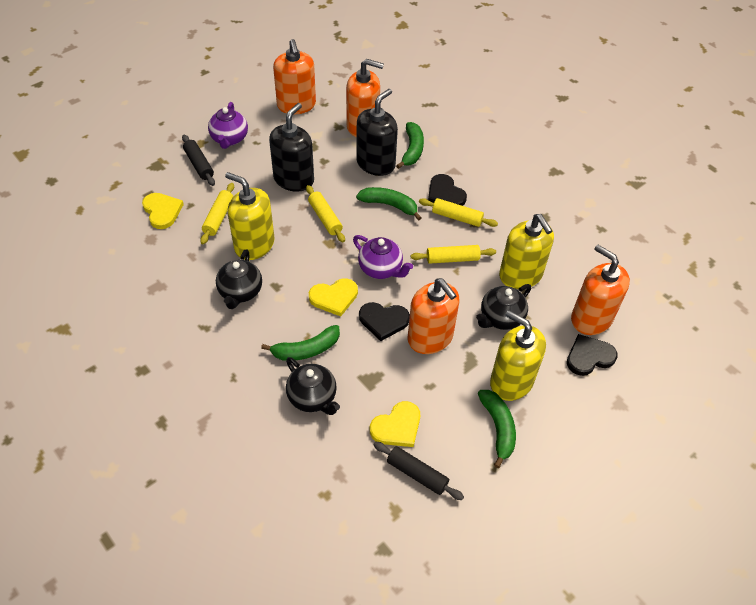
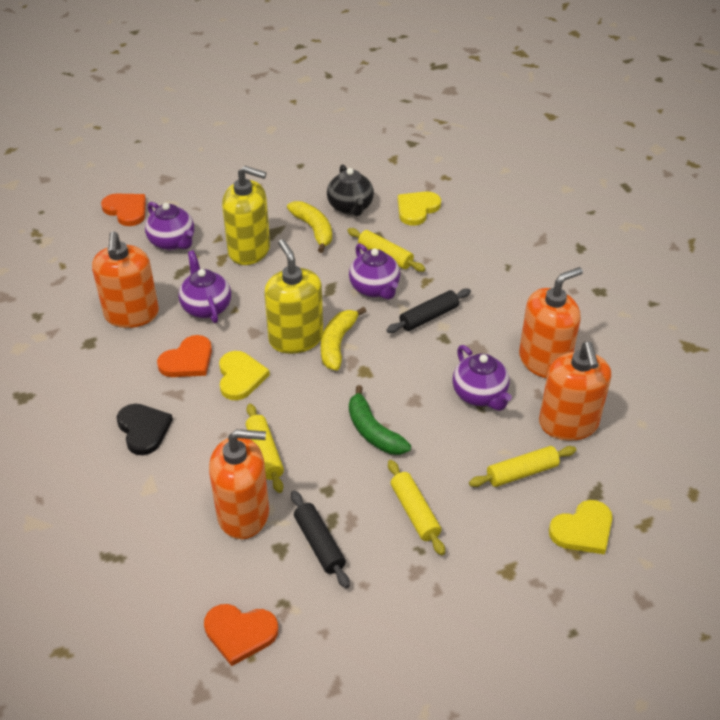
black heart: [359,302,410,341] [428,174,467,206] [567,334,617,376] = 3 -> [117,404,173,455] = 1
black soap dispenser: [269,103,314,192] [356,89,398,176] = 2 -> none = 0
black teapot: [216,249,262,309] [286,357,340,415] [476,284,531,330] = 3 -> [327,164,374,216] = 1
green banana: [261,325,340,361] [356,187,422,221] [396,122,424,169] [478,390,516,468] = 4 -> [349,385,411,455] = 1
orange heart: none = 0 -> [101,194,146,226] [157,335,212,377] [204,604,278,666] = 3
purple teapot: [208,102,248,149] [353,235,413,279] = 2 -> [145,202,194,251] [178,250,231,323] [349,243,400,300] [452,345,512,411] = 4
yellow banana: none = 0 -> [287,201,332,253] [321,307,366,371] = 2
yellow soap dispenser: [225,172,275,260] [490,310,546,401] [499,214,554,289] = 3 -> [222,166,270,265] [264,239,323,354] = 2

